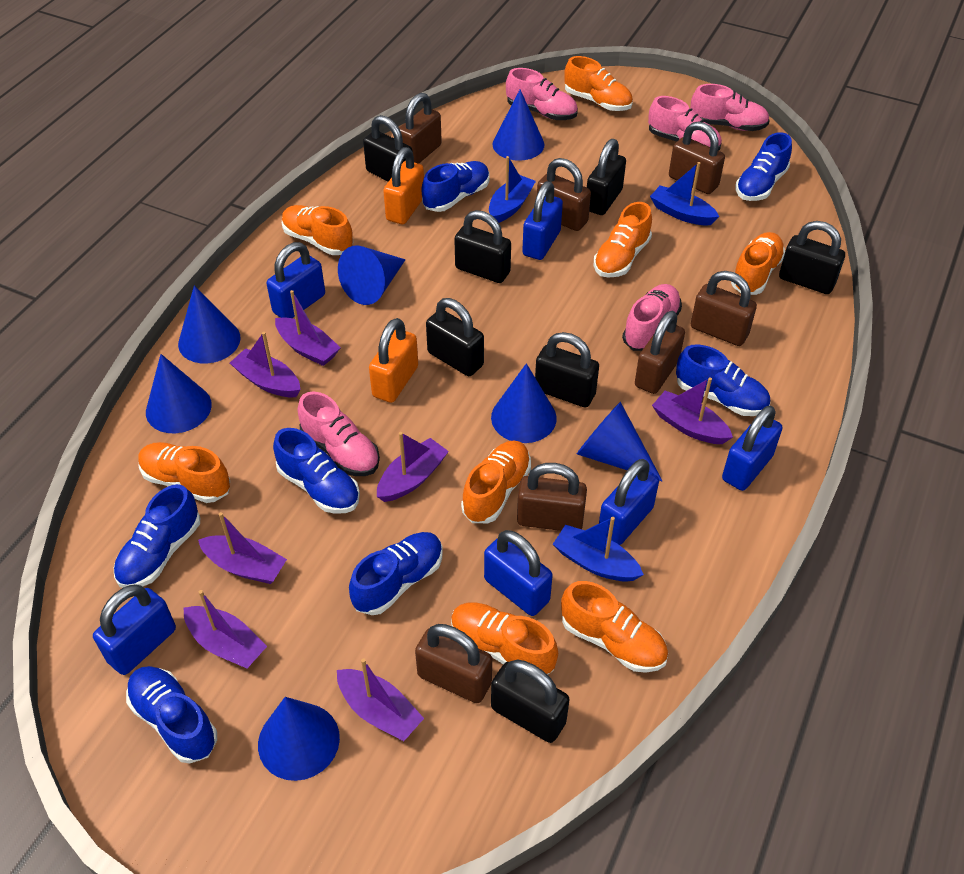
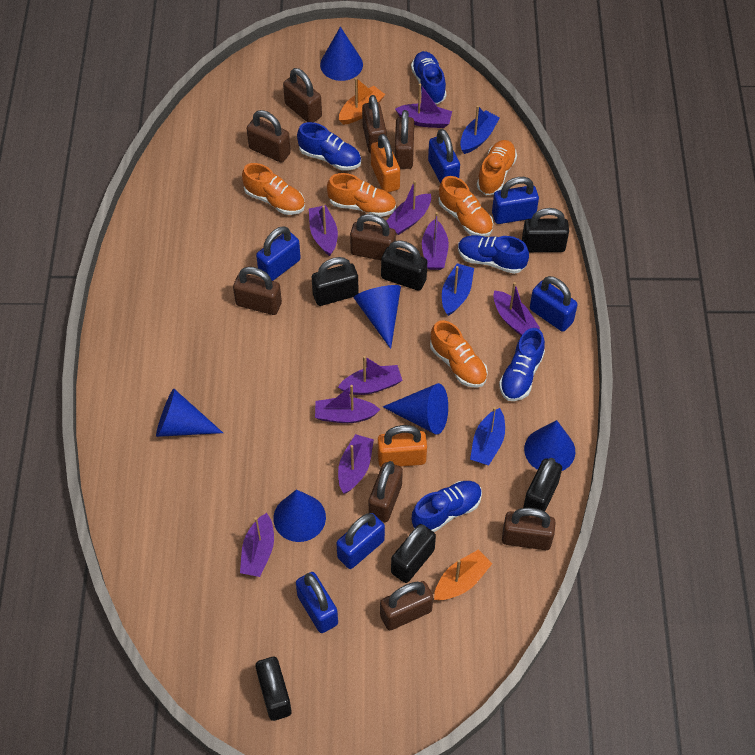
black padlock: [363,115,413,182] [426,298,484,376] [454,210,511,283] [491,659,570,743] [535,332,599,408] [587,139,626,215] [779,221,845,294] = 7 -> [255,657,292,721] [312,257,359,306] [381,240,427,291] [391,524,436,583] [522,208,569,252] [523,458,562,511] = 6
blue cone: [146,354,212,433] [178,286,241,363] [258,697,340,781] [338,245,406,305] [491,363,557,443] [492,89,544,161] [577,402,662,481] = 7 -> [156,388,223,437] [273,489,326,542] [320,27,363,81] [354,285,401,349] [383,383,448,434] [524,420,575,471] = 6
blue shoe: [114,484,200,588] [126,666,217,763] [273,428,360,514] [349,532,443,615] [421,161,490,212] [676,344,770,416] [736,132,792,201] = 7 -> [297,122,361,171] [411,51,446,105] [412,481,482,532] [458,235,529,274] [499,328,545,401] = 5
brown padlock: [399,93,442,164] [415,624,492,703] [517,463,587,531] [537,158,591,231] [635,311,685,394] [669,122,725,194] [691,271,757,346] = 7 -> [233,267,282,315] [247,110,291,163] [283,68,322,122] [350,214,396,260] [362,95,386,154] [369,461,403,522] [380,581,433,630] [395,110,414,169] [502,508,556,550] = 9
orange boat: none = 0 -> [339,78,385,125] [434,550,492,600] = 2
orange shoe: [138,442,230,503] [282,205,353,255] [451,603,558,675] [461,440,531,523] [561,581,668,673] [564,56,633,111] [594,202,652,278] [731,232,785,295] = 8 -> [242,163,305,215] [327,173,396,217] [430,320,488,388] [439,176,493,237] [477,140,517,195] = 5
pink shoe: [297,392,380,476] [506,68,578,120] [622,284,682,351] [648,96,722,151] [690,84,770,131] = 5 -> none = 0
purple boat: [184,590,267,668] [198,512,287,584] [230,332,301,397] [275,290,341,366] [337,658,424,741] [377,432,449,502] [652,377,733,444] = 7 -> [240,513,274,577] [309,205,338,256] [315,385,380,423] [338,356,403,395] [338,434,374,494] [386,181,431,235] [395,84,452,128] [422,212,449,270] [493,282,540,336] = 9

